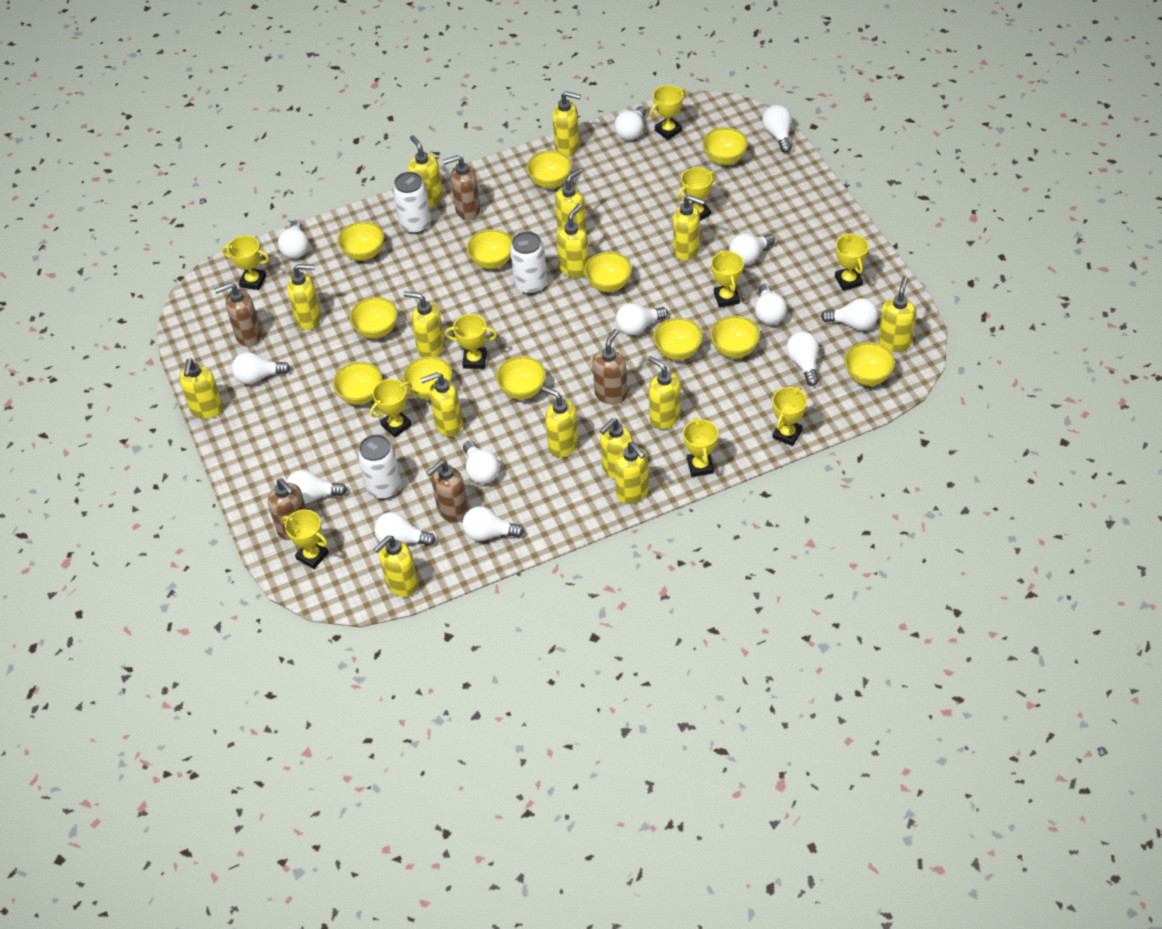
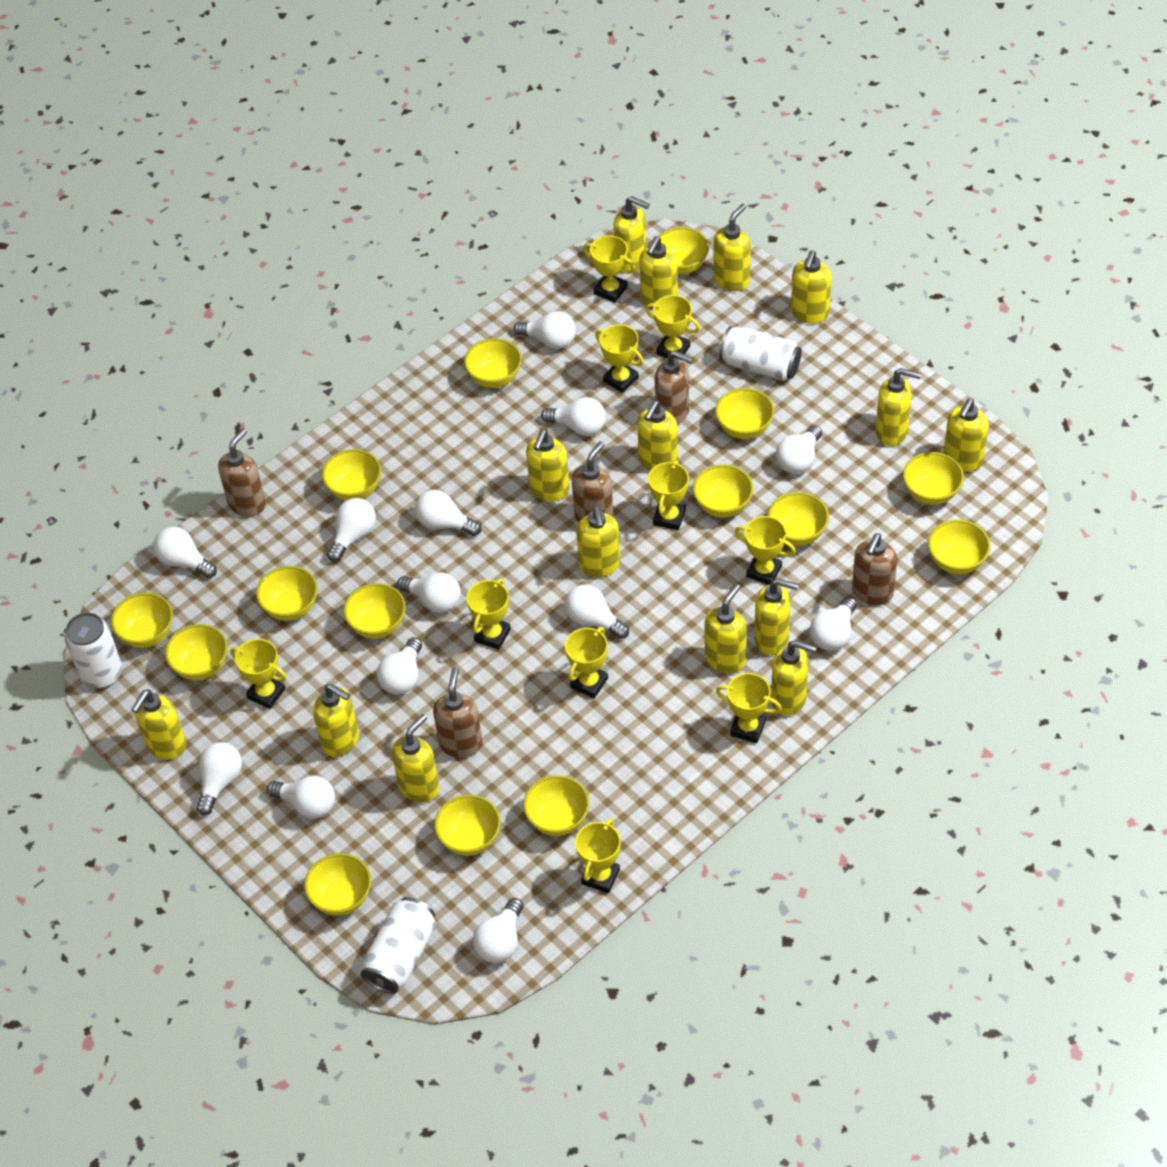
yellow bowl: [333,362,382,405] [337,221,384,261] [349,297,398,338] [403,356,452,399] [467,229,512,269] [496,356,546,400] [526,150,572,188] [584,251,632,292] [653,318,703,360] [702,127,748,165] [710,316,760,358] [844,342,895,386] = 12 -> [111,592,173,648] [165,624,228,680] [256,566,318,621] [304,853,371,916] [322,449,381,501] [343,583,406,639] [434,795,501,856] [464,338,522,388] [523,775,589,836] [658,227,709,274] [693,464,753,517] [715,388,774,439] [768,492,829,546] [903,452,964,505] [928,520,991,574] = 15

